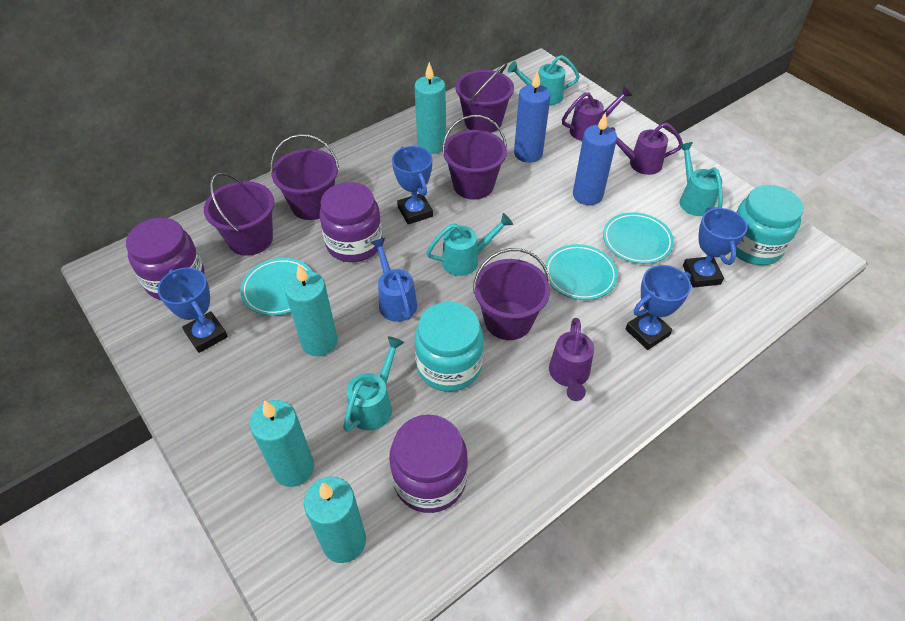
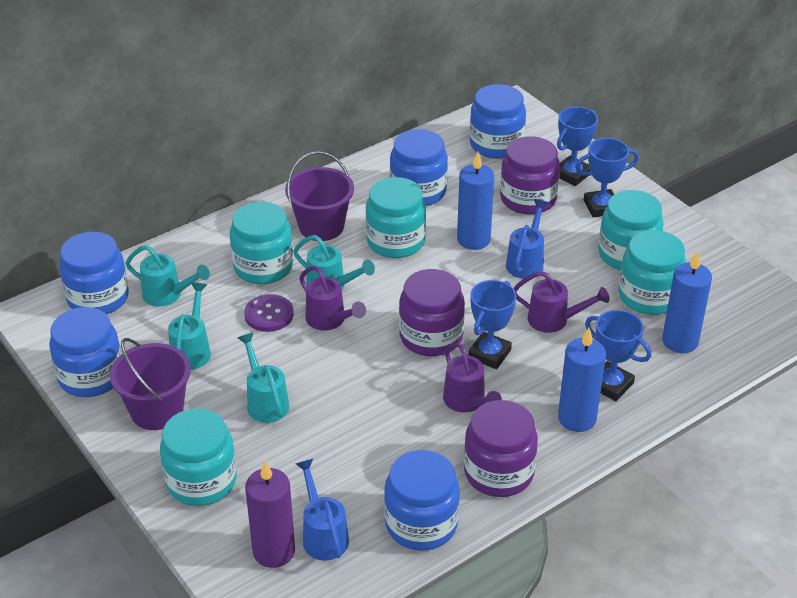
blue candle: [514,70,551,163] [573,112,617,205] = 2 -> [457,152,494,250] [558,328,606,432] [662,251,712,353] = 3
blue jar: none = 0 -> [49,307,121,397] [59,232,129,315] [384,450,460,551] [390,129,448,206] [470,84,526,159] = 5
blue watering can: [370,238,417,322] = 1 -> [296,459,349,561] [506,199,549,279] = 2
purple bucket: [204,172,274,256] [270,134,339,220] [442,115,507,200] [455,63,514,133] [473,248,551,340] = 5 -> [110,338,191,430] [285,151,354,241] = 2
purple button: none = 0 -> [244,294,294,332] = 1
purple candle: none = 0 -> [245,461,295,568] = 1
turquoise candle: [250,400,314,487] [284,264,338,356] [304,476,366,563] [414,62,446,154] = 4 -> none = 0
turquoise jar: [415,302,484,392] [736,185,803,265] = 2 -> [160,408,237,506] [230,202,293,284] [366,177,426,258] [598,190,664,270] [618,230,686,315] = 5
turquoise plate: [240,258,312,316] [545,244,618,300] [603,212,674,264] = 3 -> none = 0

